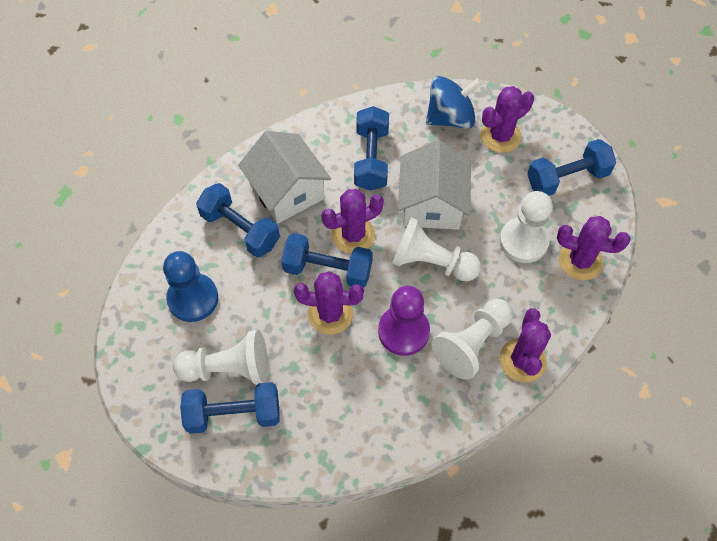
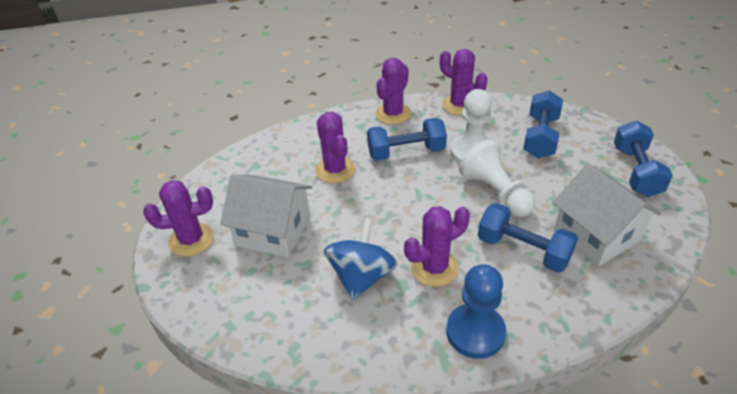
blue dumbbell: [180,382,279,434] [196,183,280,257] [281,233,373,288] [354,106,389,191] [527,139,616,196] = 5 -> [367,118,447,161] [478,203,578,273] [523,90,563,158] [614,121,673,197] = 4
purple pawn: [378,286,430,356] = 1 -> none = 0
white pawn: [173,330,268,385] [392,217,481,281] [431,299,513,380] [499,191,553,263] = 4 -> [450,89,492,164] [459,140,535,217] = 2

